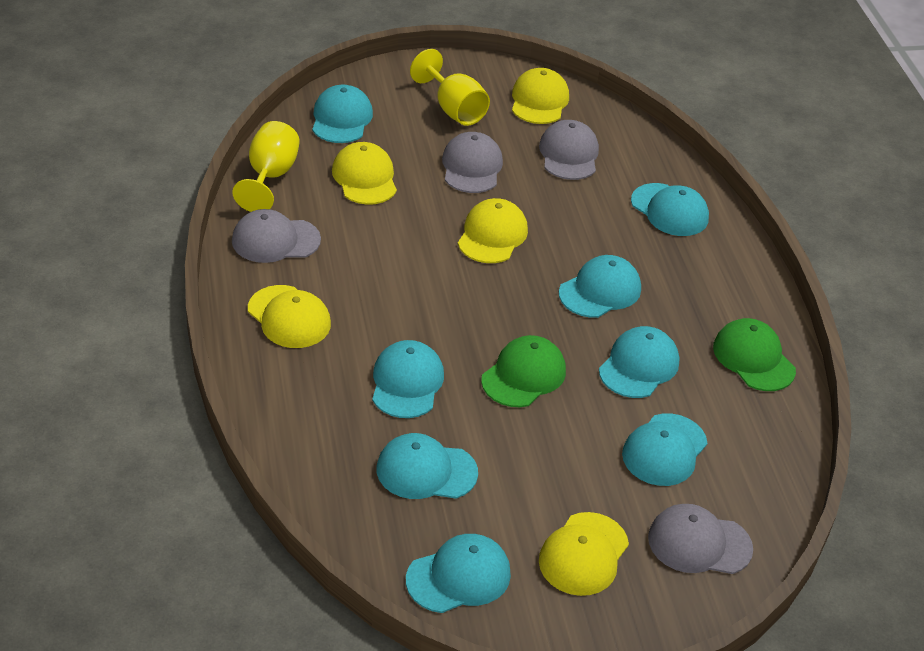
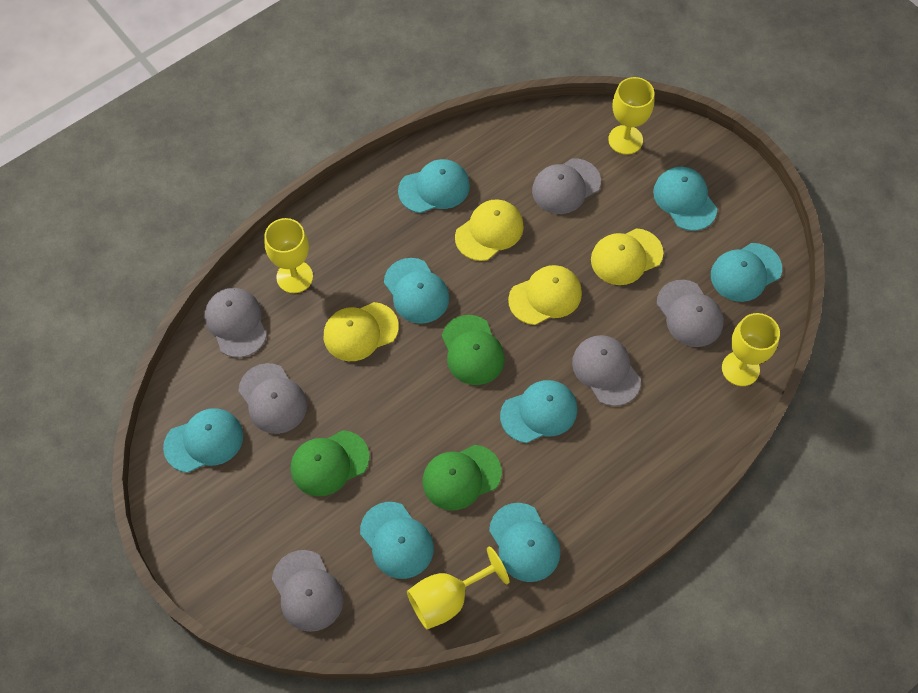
green cap: [481,335,566,407] [713,318,796,391] = 2 -> [291,430,369,496] [422,445,502,510] [442,315,505,385] = 3
grey cap: [232,209,321,263] [442,132,503,193] [539,120,599,180] [648,504,753,574] = 4 -> [205,288,267,358] [239,363,307,434] [272,550,344,632] [532,158,601,214] [572,335,641,406] [657,280,724,347] = 6
yellow cap: [248,285,331,348] [332,142,397,205] [458,198,528,263] [512,68,569,124] [539,512,629,596] = 5 -> [324,302,399,361] [455,199,524,261] [508,265,582,325] [591,228,663,285] = 4
yellow goblet: [232,121,300,212] [410,49,490,126] = 2 -> [264,218,313,293] [407,547,509,629] [608,77,654,155] [722,313,780,386] = 4

